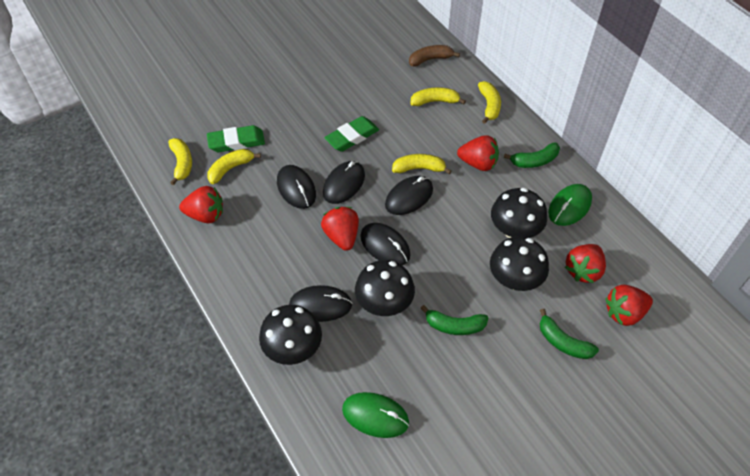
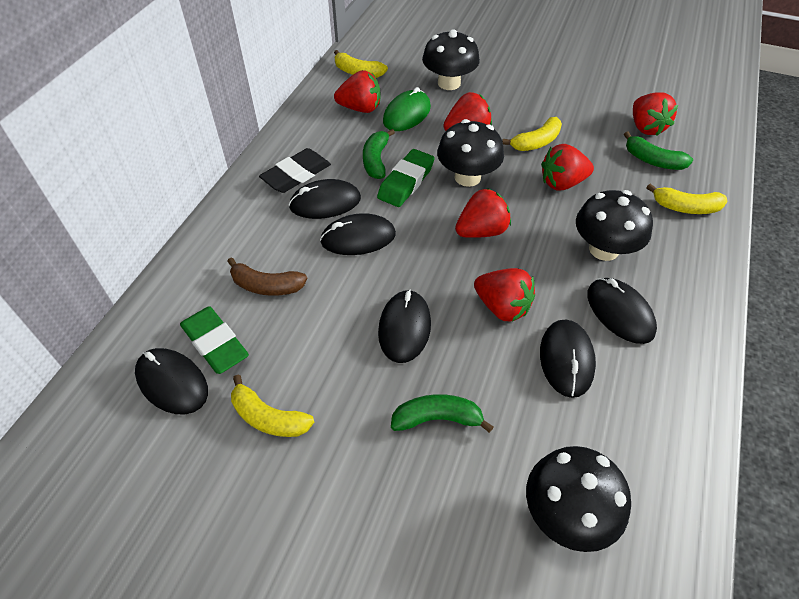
black eraser: none = 0 -> [259,148,331,193] = 1
black mouse: [277,165,316,209] [289,285,352,322] [323,161,365,204] [360,223,410,265] [385,176,433,215] = 5 -> [135,348,208,414] [289,179,361,219] [320,213,396,255] [378,289,431,363] [540,320,596,398] [587,278,657,344] = 6
green mouse: [342,392,409,438] [548,184,592,226] = 2 -> [383,87,431,131] = 1
red strawberry: [179,186,223,223] [321,207,359,251] [457,135,499,171] [565,244,606,283] [605,285,653,326] = 5 -> [334,70,381,113] [443,92,492,131] [455,188,511,238] [474,268,535,322] [541,144,594,191] [633,92,678,136] = 6
yellow banana: [168,138,192,185] [207,149,261,184] [392,154,452,174] [410,87,466,106] [478,81,501,124] = 5 -> [231,375,314,437] [334,50,388,78] [502,117,562,151] [646,184,727,214] = 4

